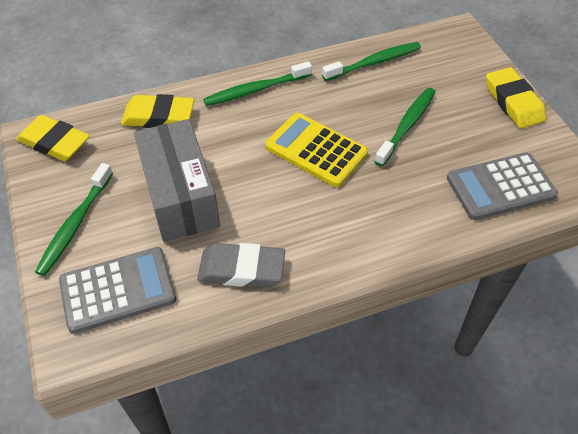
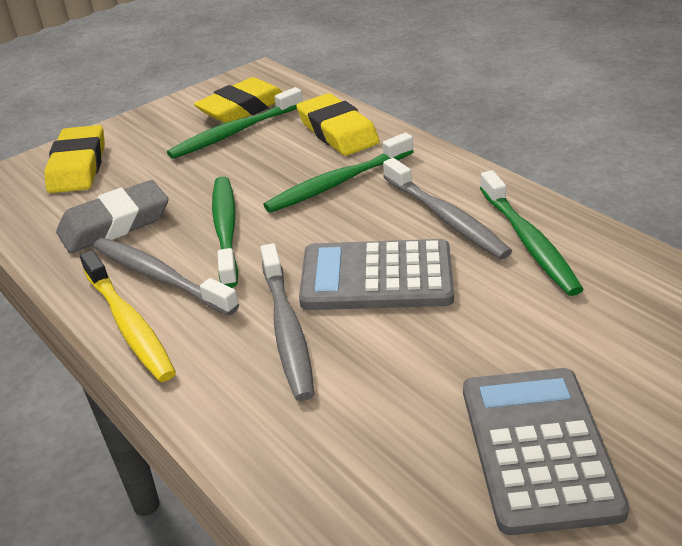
grey box: [134,119,220,242] = 1 -> none = 0
grey toothbrush: none = 0 -> [93,238,239,316] [261,243,314,401] [383,158,512,259] = 3
yellow calculator: [265,113,368,187] = 1 -> none = 0
yellow toothbrush: none = 0 -> [80,250,176,382] = 1

